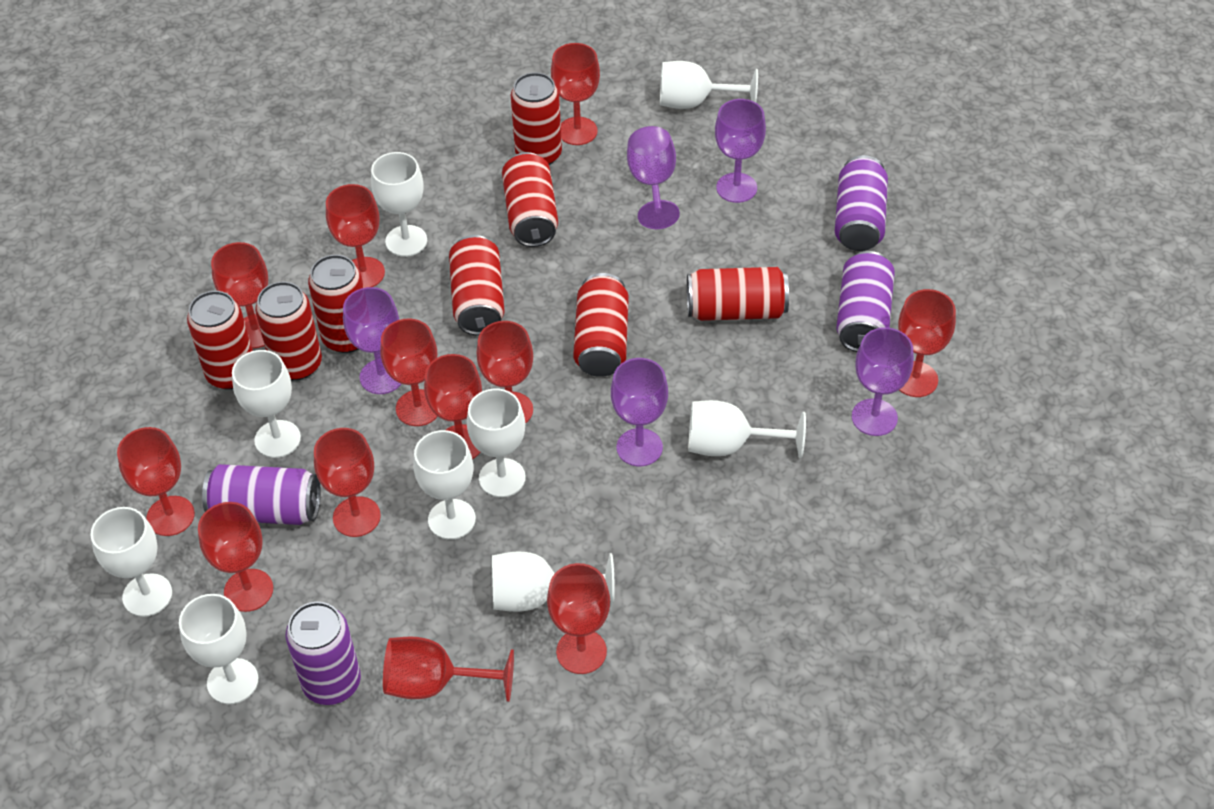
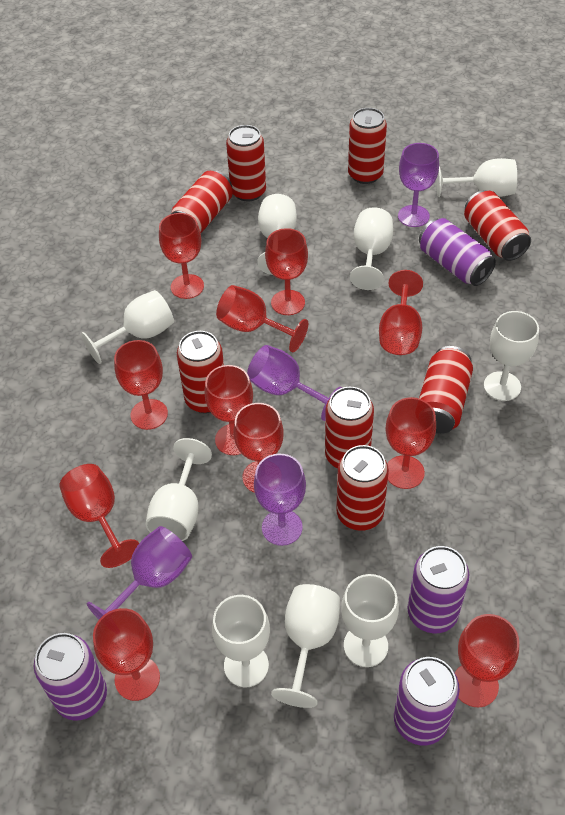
purple goblet: [343,287,401,394] [611,358,668,466] [627,126,680,229] [715,99,766,203] [852,327,914,436] = 5 -> [87,526,192,619] [247,345,342,421] [254,454,306,546] [398,143,439,227] = 4
red goblet: [117,427,195,536] [198,502,273,612] [211,242,268,349] [314,428,381,537] [326,184,385,288] [380,318,438,426] [383,637,514,702] [424,354,482,459] [477,321,533,424] [547,563,610,674] [551,43,600,145] [898,289,956,397] = 12 -> [59,464,139,568] [93,608,160,701] [114,340,168,430] [159,213,204,299] [204,365,253,455] [216,285,308,352] [233,403,284,493] [265,228,308,315] [379,270,423,355] [386,397,436,489] [455,614,519,707] = 11

